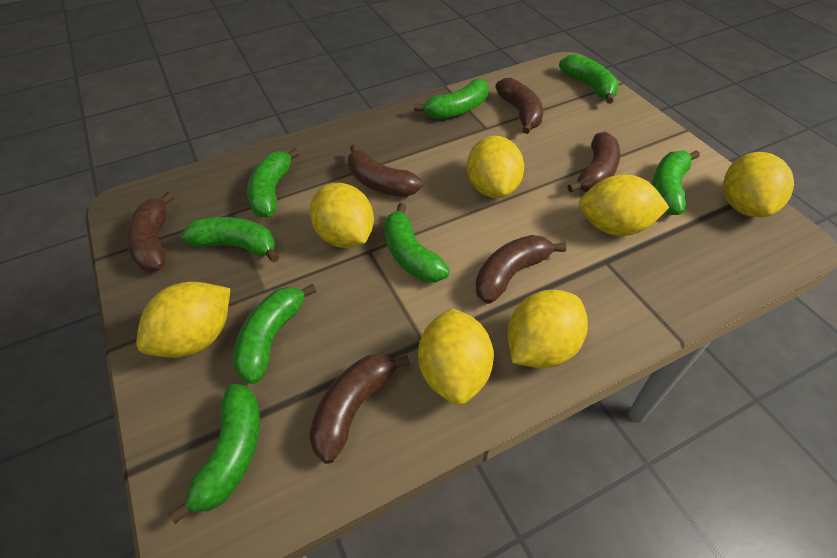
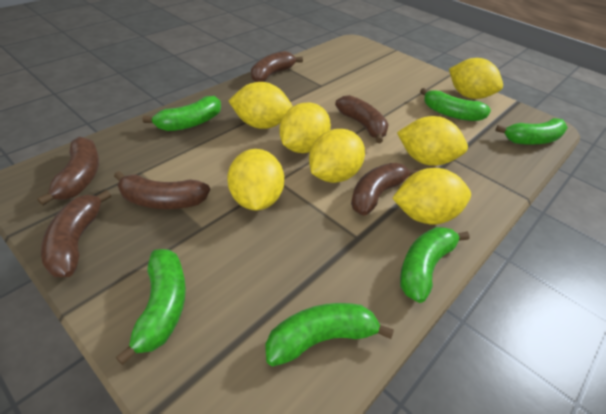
green banana: [169,384,260,524] [181,217,279,262] [233,284,316,384] [247,148,300,217] [384,203,450,282] [414,79,488,119] [559,54,619,104] [652,150,700,215] = 8 -> [115,249,186,365] [143,96,221,131] [266,303,394,366] [400,227,470,303] [420,88,491,121] [496,118,568,145] = 6

